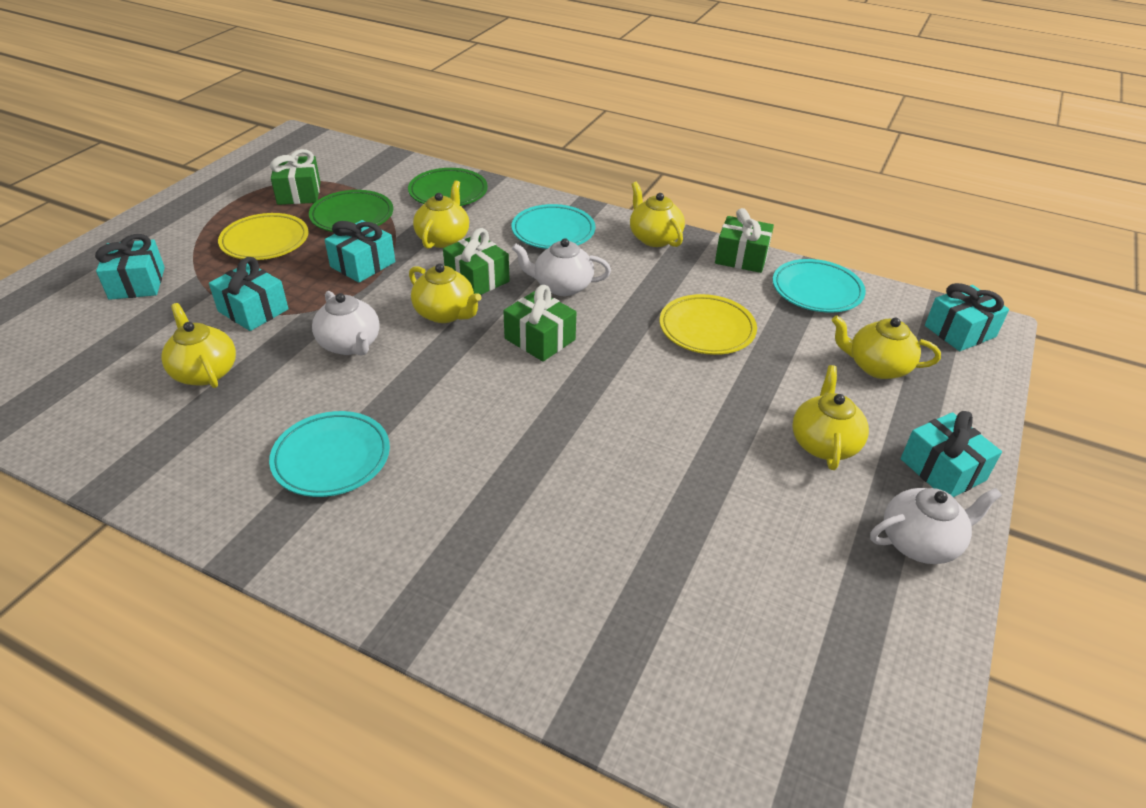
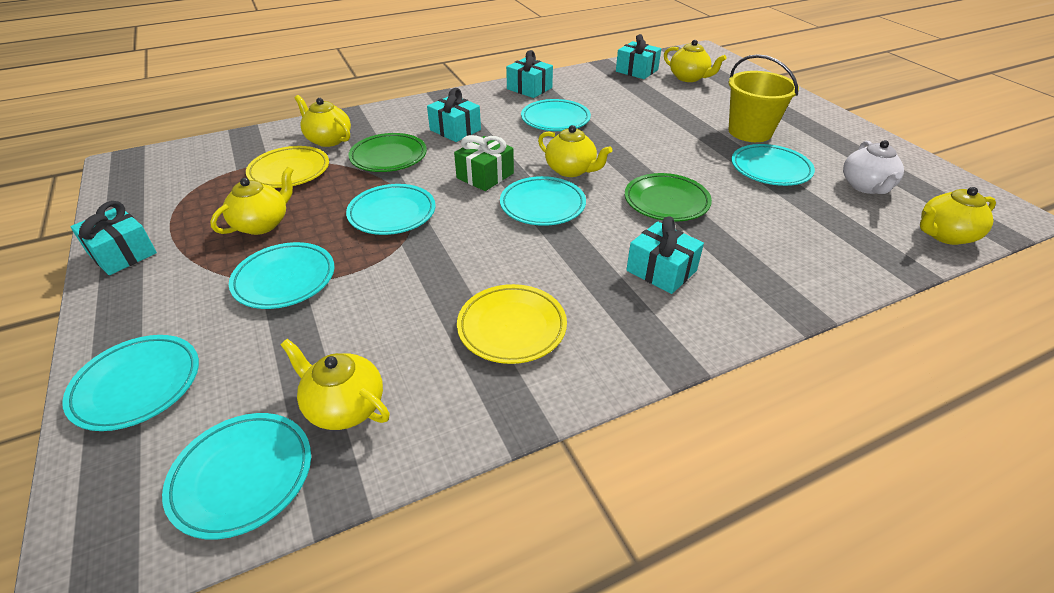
green gift: [270,149,320,205] [443,228,510,295] [503,285,576,362] [715,208,774,273] = 4 -> [454,135,514,191] = 1
turquoise plate: [269,411,390,497] [512,204,596,249] [773,259,866,313] = 3 -> [62,335,199,431] [162,413,311,539] [229,242,335,309] [346,184,436,235] [500,176,586,226] [521,99,591,131] [732,144,815,186] = 7
white teapot: [312,291,380,356] [512,238,611,296] [870,488,1002,564] = 3 -> [843,140,904,194] = 1
yellow bucket: none = 0 -> [728,54,799,142] = 1

